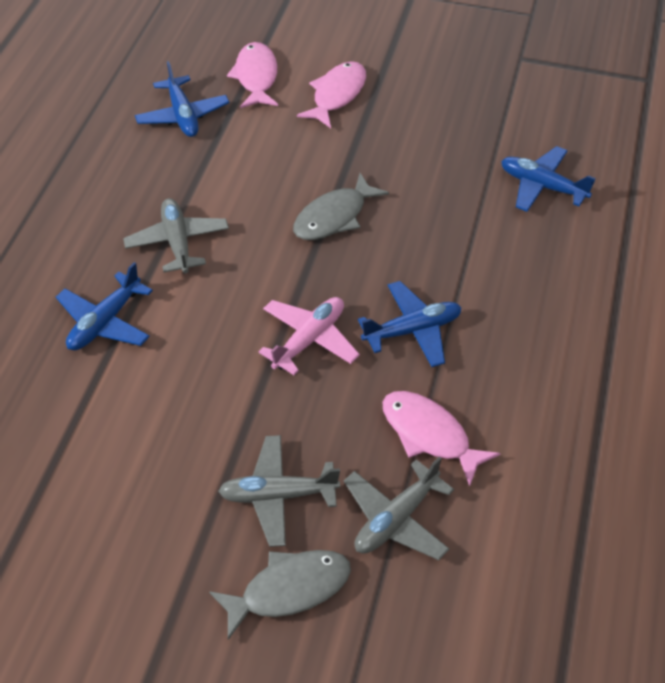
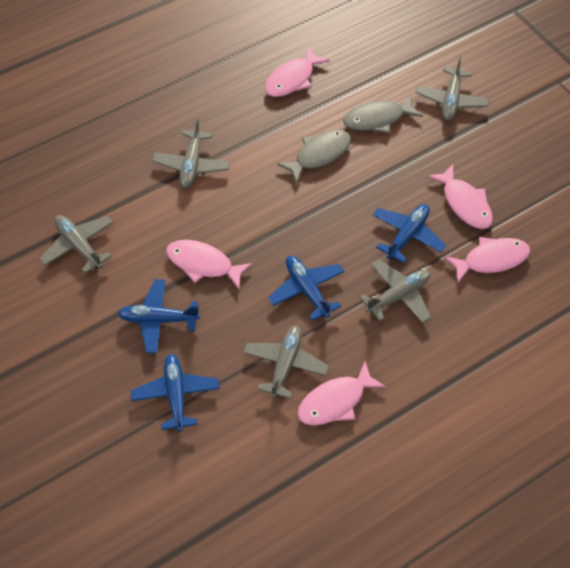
grey plane: [123,198,229,274] [218,435,340,547] [344,457,454,560] = 3 -> [40,215,113,273] [152,119,230,188] [243,326,329,399] [359,259,431,323] [415,56,489,120] = 5
pink fish: [227,42,278,108] [297,61,366,128] [382,391,501,486] = 3 -> [166,240,253,289] [265,46,330,97] [298,362,386,426] [427,164,493,229] [444,237,530,283] = 5
pink plane: [259,297,360,375] = 1 -> none = 0

